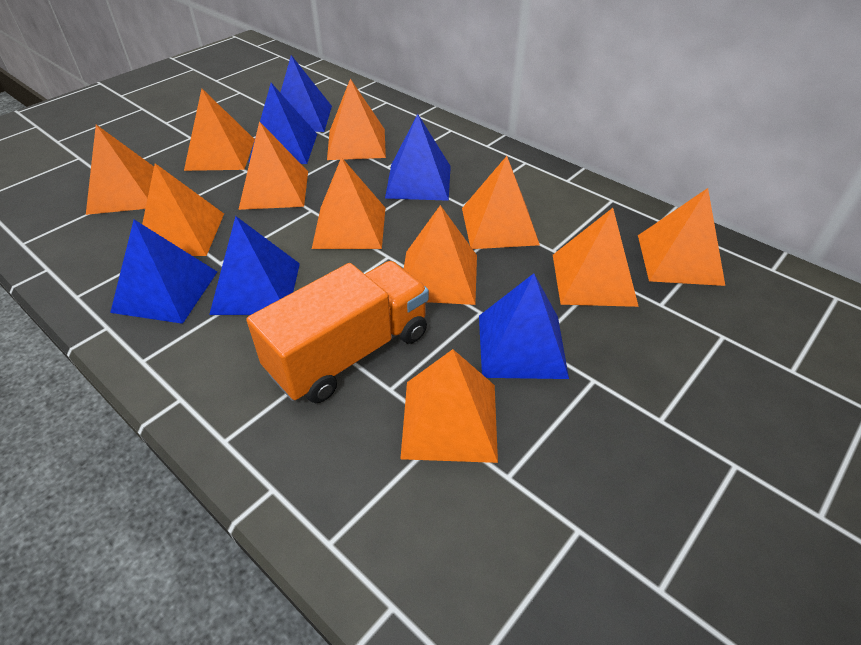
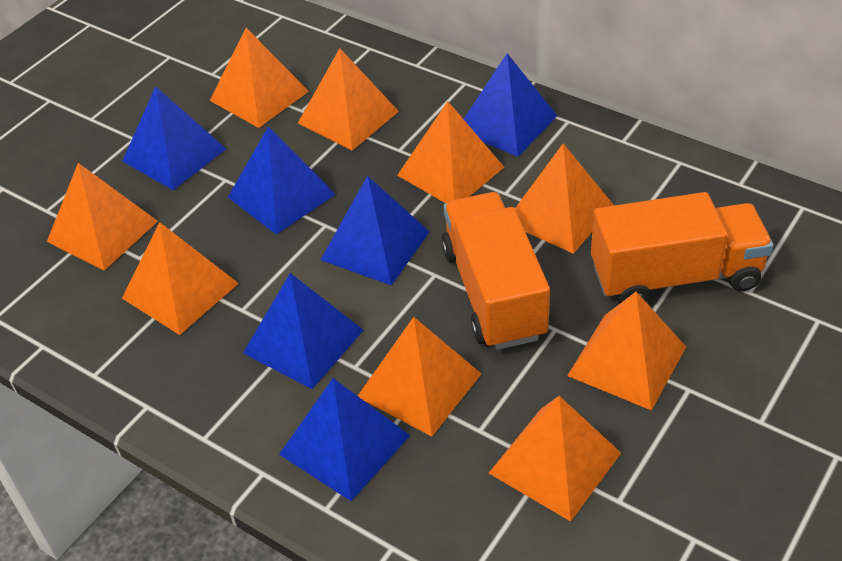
orange pyramid: [86,125,154,215] [142,163,224,256] [184,89,255,171] [238,121,308,210] [312,157,385,249] [327,79,386,160] [400,349,498,463] [404,205,477,305] [462,156,540,249] [553,208,639,307] [638,188,725,286] = 11 -> [47,163,158,271] [122,222,239,335] [210,28,309,128] [298,48,399,151] [358,317,481,436] [397,101,504,203] [489,396,621,522] [515,143,614,254] [567,292,686,411] = 9
orange truck: [246,261,429,403] = 1 -> [441,192,550,350] [591,192,773,303] = 2

